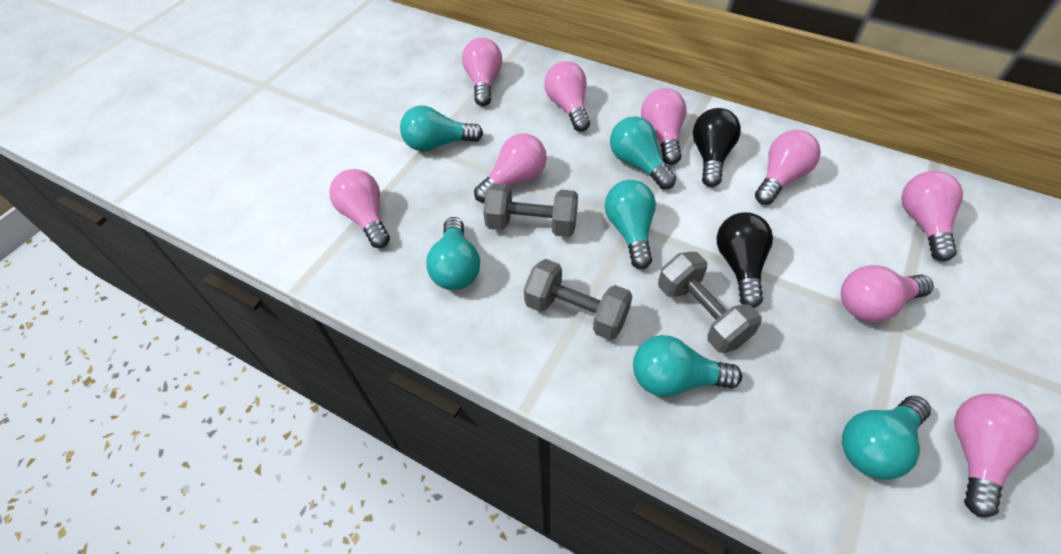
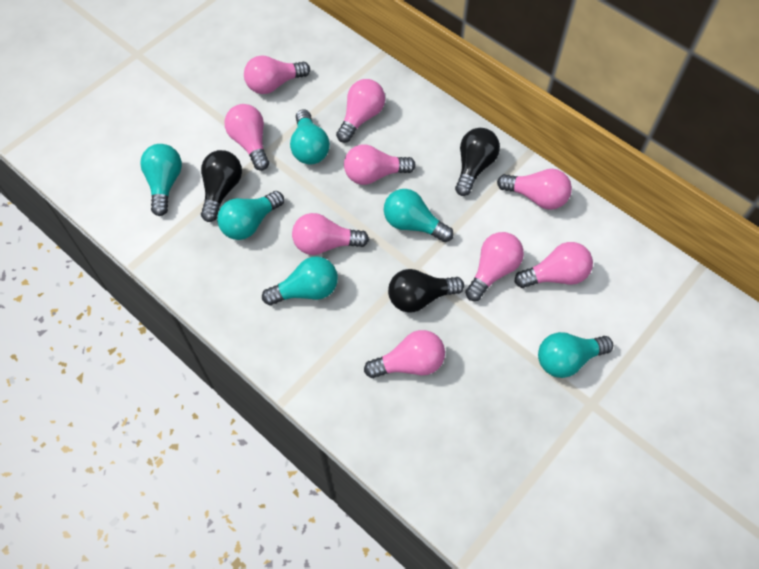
black light bulb: [693,108,741,187] [717,212,773,308] = 2 -> [201,150,242,222] [388,269,464,313] [455,128,500,196] = 3
grey dumbbell: [483,183,578,237] [524,259,632,340] [658,252,762,353] = 3 -> none = 0

